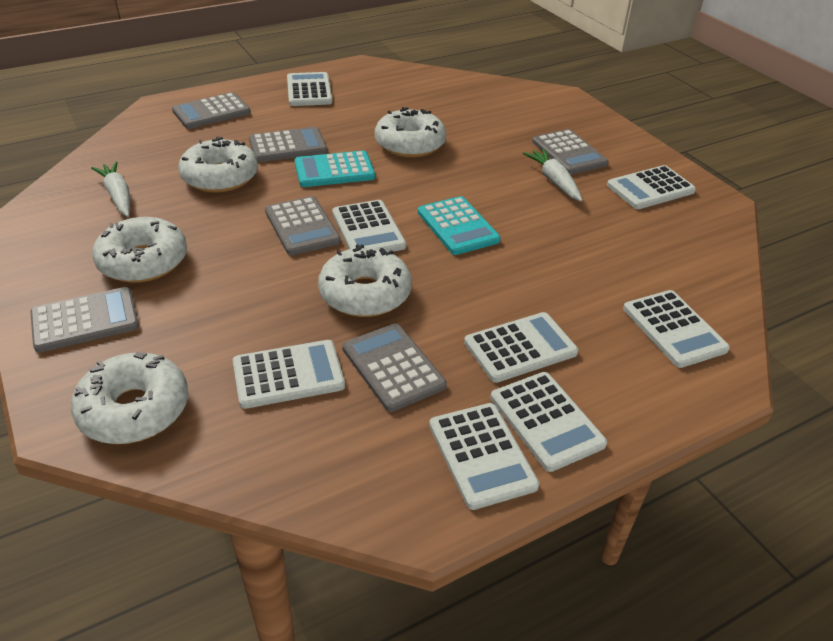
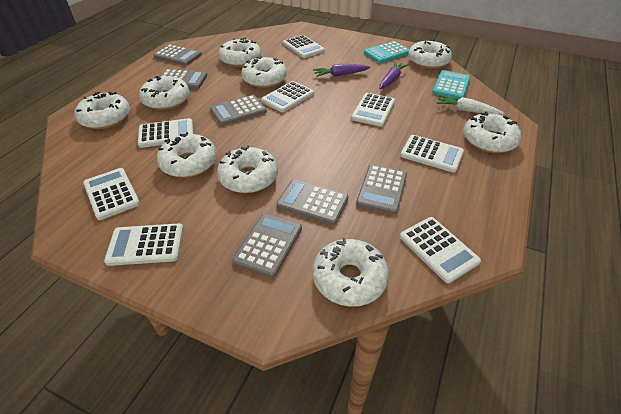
purple carrot: none = 0 -> [313,64,370,77] [379,61,408,89] = 2
white carrot: [91,161,130,217] [523,149,582,201] = 2 -> [437,95,504,115] = 1
white donut: [71,352,188,444] [92,217,187,283] [178,136,258,193] [318,244,412,317] [375,107,446,158] = 5 -> [75,92,130,129] [139,76,190,110] [157,132,217,178] [217,145,278,193] [219,38,261,67] [241,56,287,88] [312,238,389,307] [408,40,452,69] [463,111,522,153] = 9

